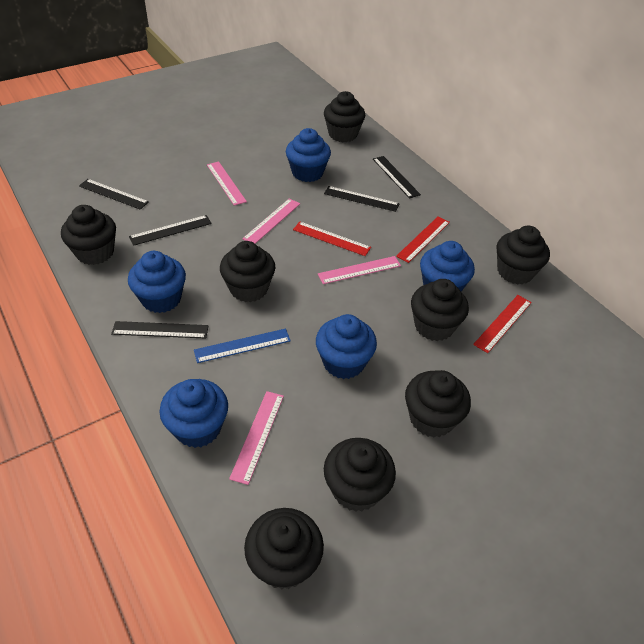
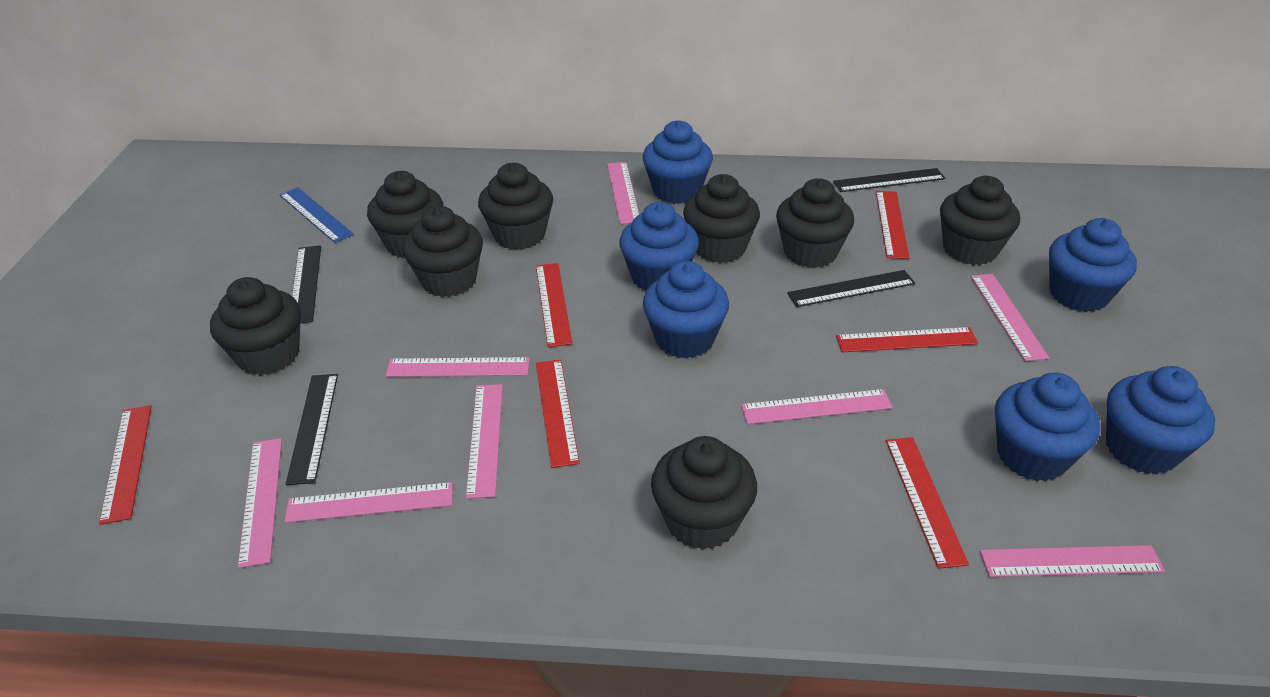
black ruler: [79,179,149,210] [111,321,209,339] [129,215,212,246] [324,186,400,212] [373,156,421,198] = 5 -> [286,374,338,485] [292,245,321,324] [787,270,915,307] [833,168,945,192] = 4
blue cupcake: [128,251,186,313] [160,379,228,448] [286,128,331,182] [316,314,377,379] [420,241,475,292] = 5 -> [619,202,699,291] [643,120,713,204] [643,261,729,359] [995,373,1100,481] [1049,218,1137,312] [1106,366,1215,474] = 6
pink ruler: [207,161,247,206] [229,391,284,485] [242,199,300,244] [318,256,401,284] = 4 -> [238,438,282,568] [284,482,453,523] [386,357,530,377] [466,384,503,499] [607,162,639,224] [741,389,893,424] [971,274,1049,361] [980,545,1165,577] = 8
red ruler: [293,222,371,256] [396,217,450,263] [473,295,532,353] = 3 -> [99,405,152,525] [536,263,572,347] [536,360,580,468] [836,327,978,352] [876,191,910,259] [886,437,969,569] = 6

